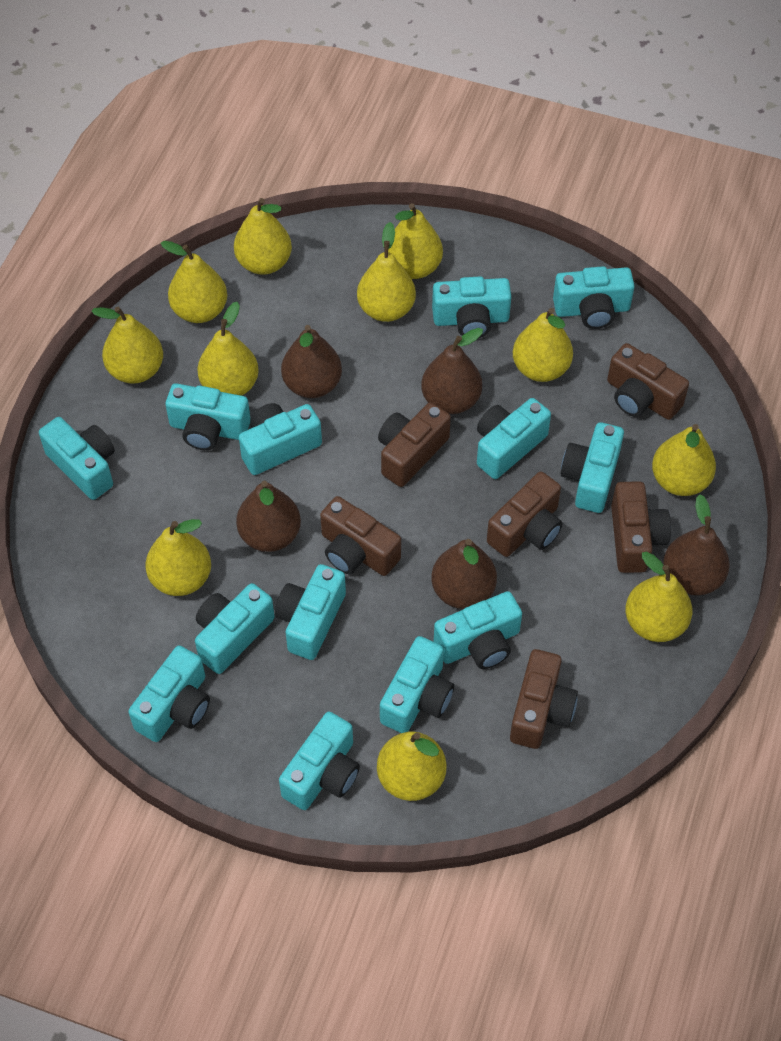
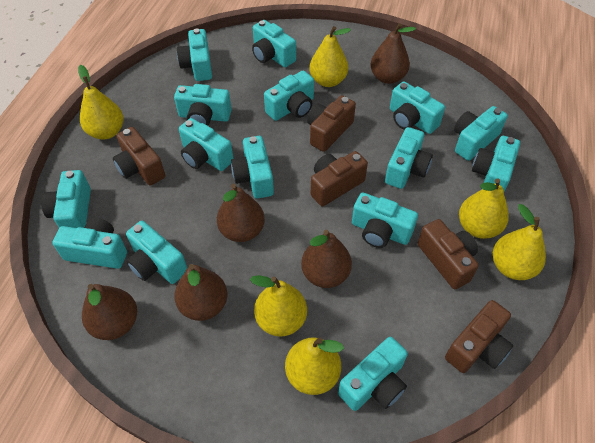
brown camera: [320,496,401,576] [378,402,451,487] [487,472,562,557] [510,649,578,749] [607,343,689,420] [611,482,671,573] = 6 -> [113,127,165,185] [307,95,356,152] [311,151,368,206] [418,219,479,289] [445,300,513,373] = 5
turquoise camera: [39,417,115,500] [128,645,210,742] [165,383,250,450] [195,583,275,674] [239,403,322,475] [275,564,346,660] [279,712,360,810] [380,636,454,733] [432,277,511,338] [434,591,522,669] [477,398,551,479] [553,266,634,329] [561,422,624,513] = 13 -> [41,170,91,228] [52,218,127,269] [126,221,187,284] [174,84,232,126] [177,28,212,81] [179,118,234,171] [231,136,274,199] [252,20,296,67] [264,71,314,121] [338,337,408,411] [352,192,418,248] [385,127,433,189] [390,81,445,134] [454,106,508,161] [472,136,520,192] = 15
yellow pear: [92,307,163,384] [146,519,211,596] [161,241,227,323] [197,302,259,396] [234,198,292,275] [357,222,416,322] [377,731,446,801] [388,203,443,279] [513,308,573,382] [625,552,692,642] [652,424,716,496] = 11 -> [78,65,124,140] [250,275,307,337] [285,337,344,395] [309,26,351,87] [459,178,509,239] [493,204,546,280] = 6

